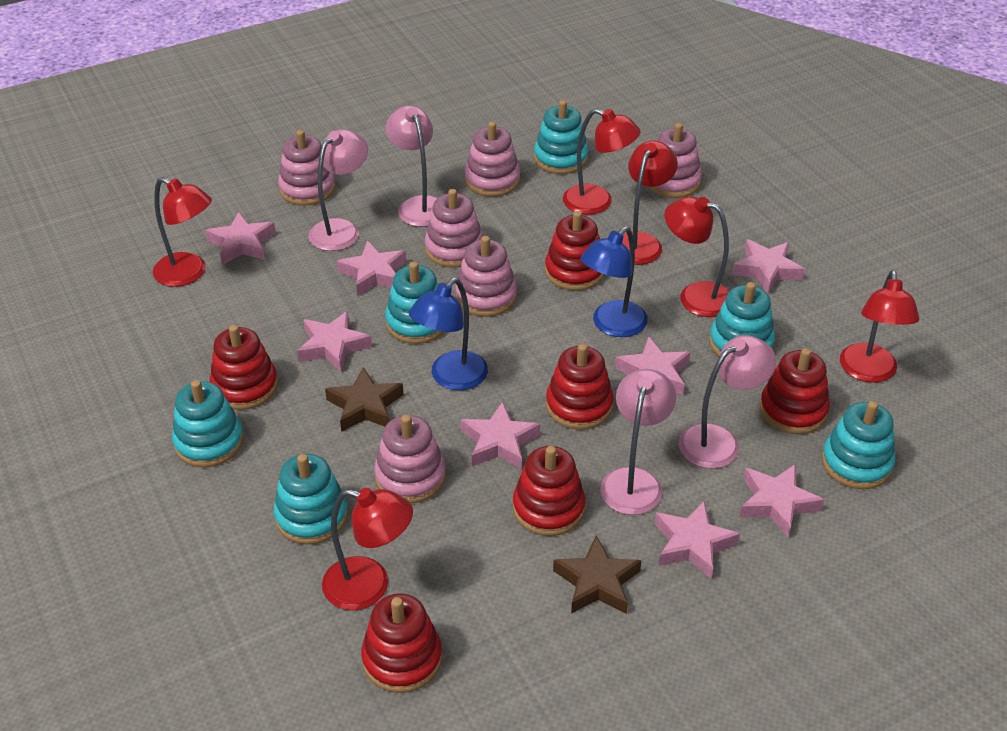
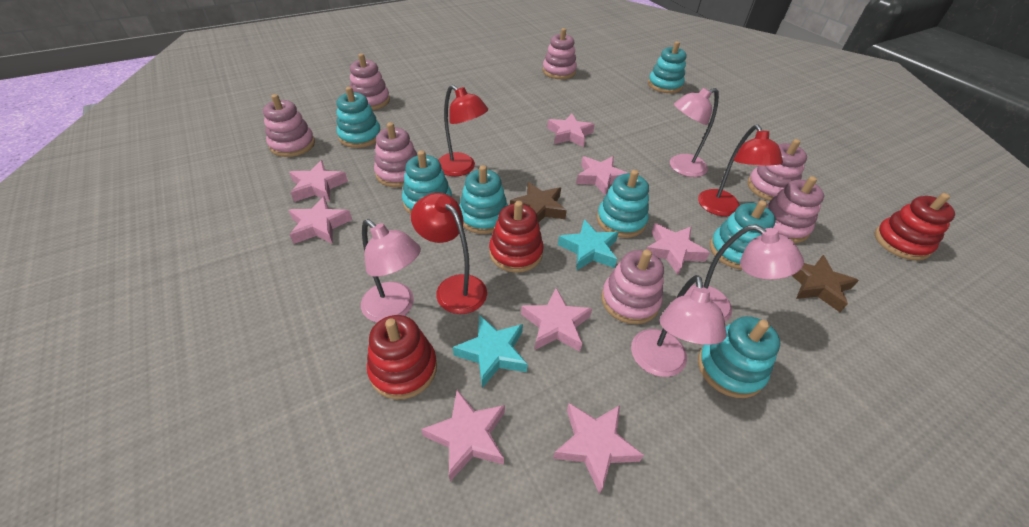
blue lamp: [409,278,488,390] [581,226,648,337] = 2 -> none = 0
pink stacking toy: [278,130,335,206] [374,415,446,503] [424,189,483,268] [455,236,517,317] [465,122,520,197] [647,123,702,198] = 6 -> [263,94,315,157] [350,53,390,110] [374,122,417,187] [542,28,577,79] [601,249,664,324] [748,139,807,201] [766,176,824,243] = 7
red lamp: [153,177,212,287] [322,488,413,610] [563,109,640,215] [622,141,678,265] [665,196,729,317] [840,270,920,383] = 6 -> [411,193,487,314] [438,85,488,176] [698,125,783,216] = 3
red stacking toy: [209,325,278,410] [361,593,442,693] [513,446,585,536] [545,211,605,291] [546,344,614,430] [760,348,830,434] = 6 -> [367,315,437,399] [489,201,544,273] [875,193,955,261] = 3
turquoise stacking toy: [172,380,244,467] [273,454,348,545] [385,262,444,344] [534,100,589,174] [709,282,775,357] [822,401,895,489] = 6 -> [337,87,381,148] [402,150,452,214] [459,165,508,234] [597,170,649,238] [648,41,686,93] [698,316,780,398] [710,200,776,270] = 7
turquoise star: none = 0 -> [453,315,528,388] [558,219,619,270] = 2

